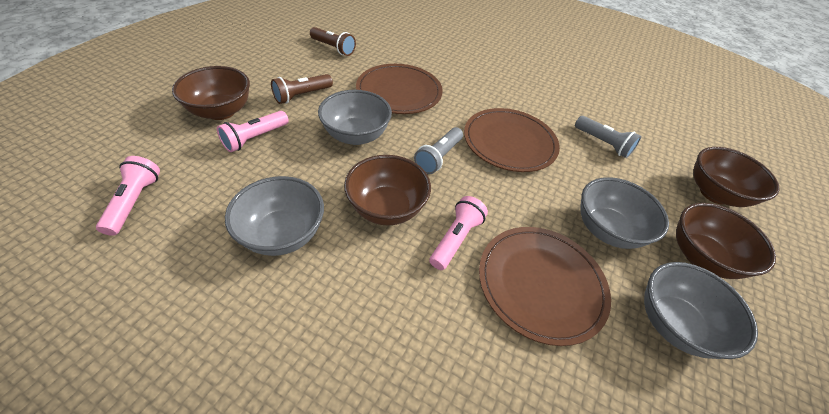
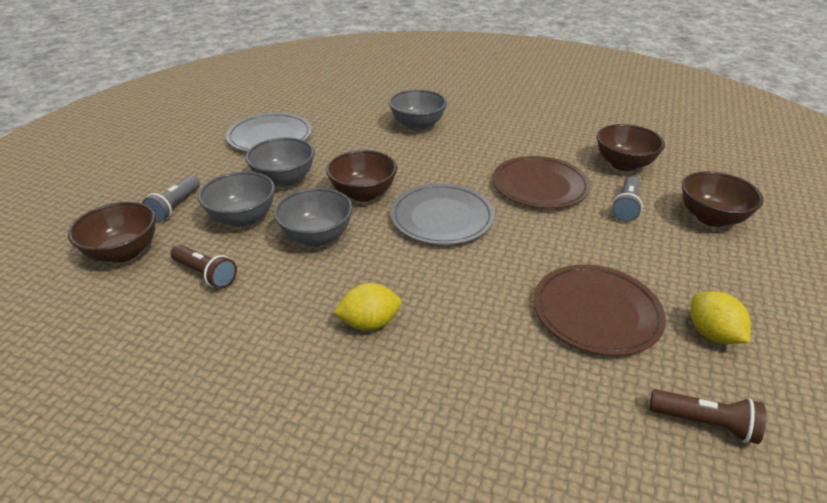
brown plate: [356,64,443,114] [464,108,560,172] [479,227,611,346] = 3 -> [492,156,591,209] [534,264,666,356] = 2
grey plate: none = 0 -> [226,113,312,152] [390,183,495,245] = 2
pink flashlight: [96,156,160,236] [217,111,289,152] [429,196,488,270] = 3 -> none = 0
yellow lemon: none = 0 -> [334,283,401,331] [691,291,751,344] = 2

